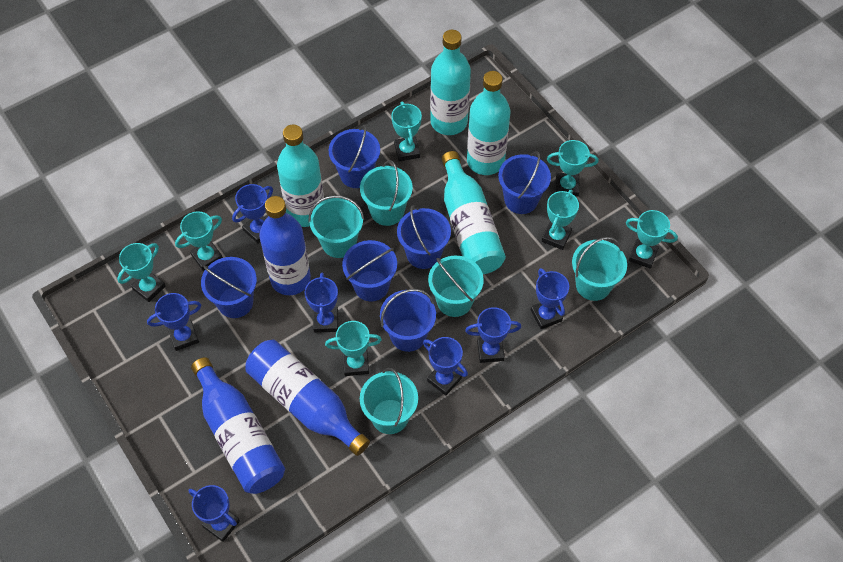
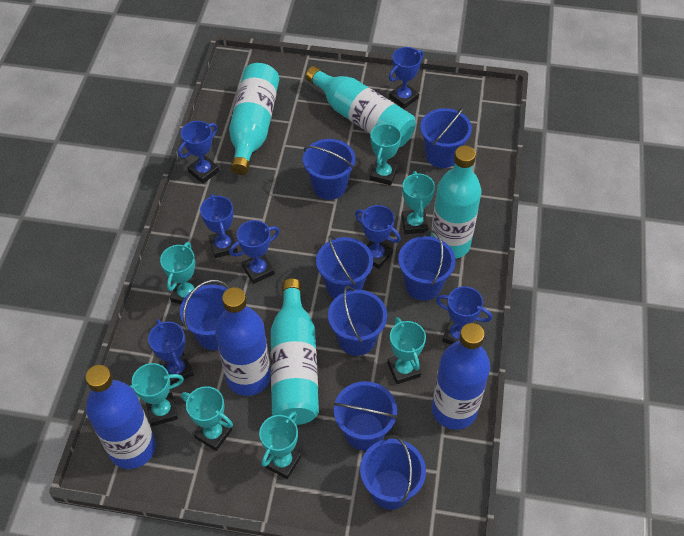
blue bucket: [201,257,257,318] [328,125,380,188] [342,240,397,301] [380,289,436,352] [397,205,451,269] [498,151,551,214] = 6 -> [180,280,230,350] [303,139,356,200] [316,235,373,299] [328,286,387,356] [333,381,398,450] [360,435,426,510] [398,230,456,301] [420,106,472,168] = 8
turquoise bucket: [308,195,364,258] [360,160,413,226] [360,368,418,434] [428,256,484,317] [572,237,627,301] = 5 -> none = 0

